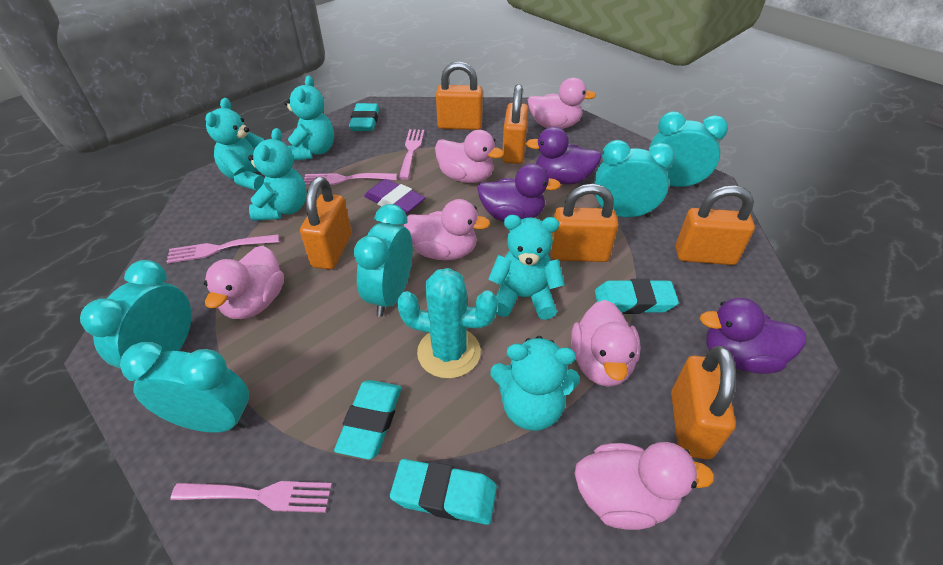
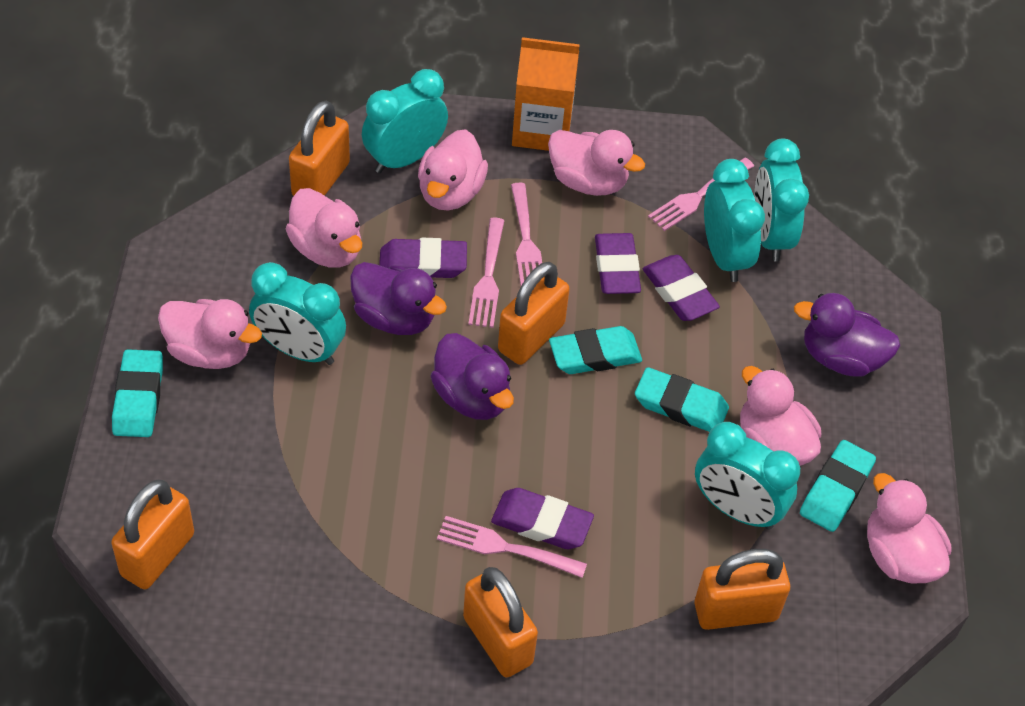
orange carton: none = 0 -> [512,37,580,151] = 1
orange padlock: [300,177,351,270] [436,61,483,130] [502,84,528,164] [551,184,618,262] [671,346,736,460] [676,186,755,265] = 6 -> [111,480,194,589] [289,101,350,196] [463,567,538,678] [498,262,570,365] [694,549,790,630] = 5
purple eraser: [364,179,426,215] = 1 -> [379,238,467,278] [491,488,594,549] [595,233,641,294] [643,255,720,321] = 4
turquoise cactus: [397,268,498,379] = 1 -> none = 0
turquoise teddy bear: [205,98,264,191] [248,128,307,221] [284,75,334,160] [488,215,565,320] [490,336,580,431] = 5 -> none = 0

